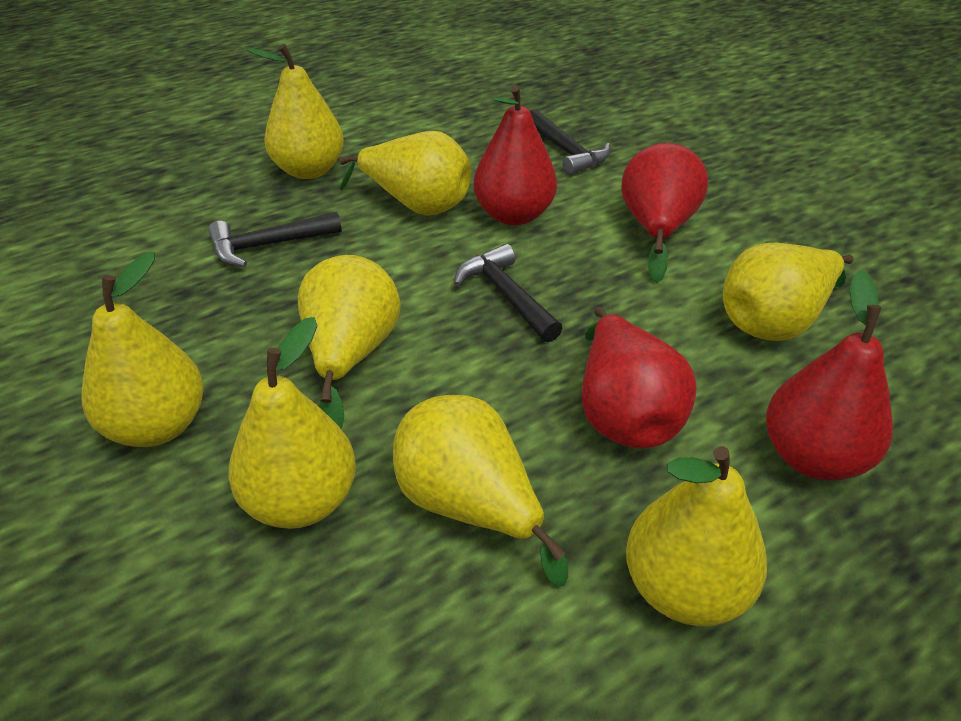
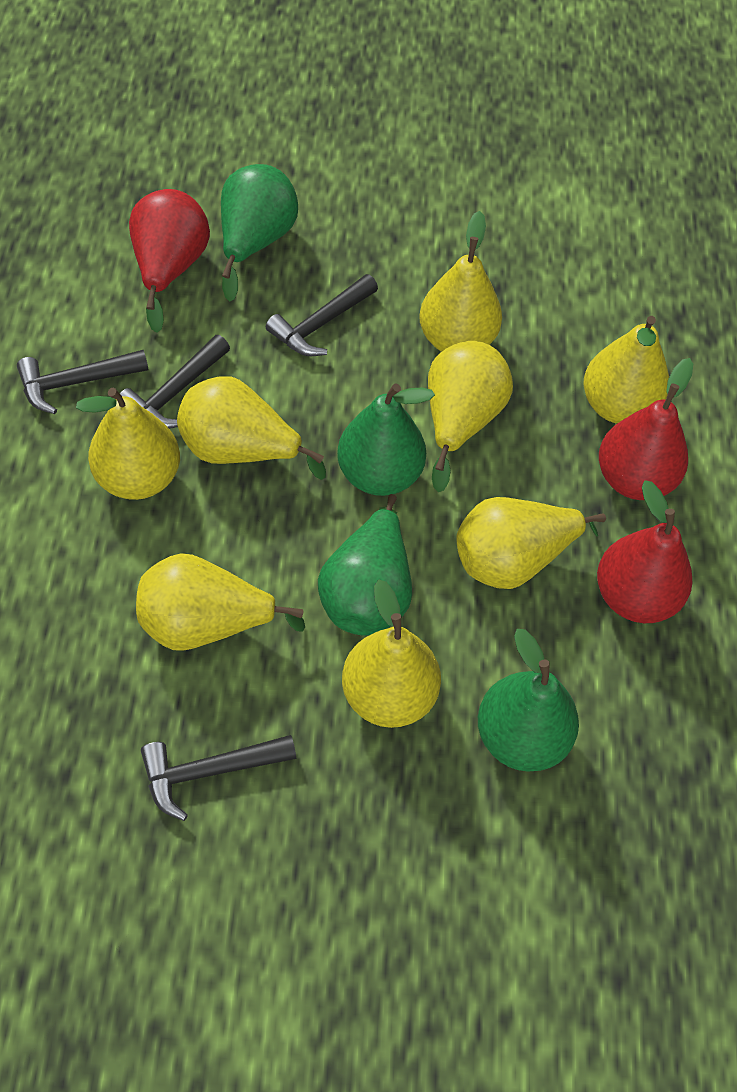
black hammer: [208,212,342,267] [454,244,563,342] [530,110,611,175] = 3 -> [17,350,148,414] [120,335,230,429] [141,735,296,821] [266,274,378,356] = 4
green pear: none = 0 -> [221,164,298,302] [318,494,412,636] [337,383,435,496] [478,629,579,772] = 4
red pear: [473,85,557,225] [582,307,696,448] [622,143,708,283] [766,270,893,481] = 4 -> [129,189,210,333] [597,480,692,623] [599,358,693,500] = 3

